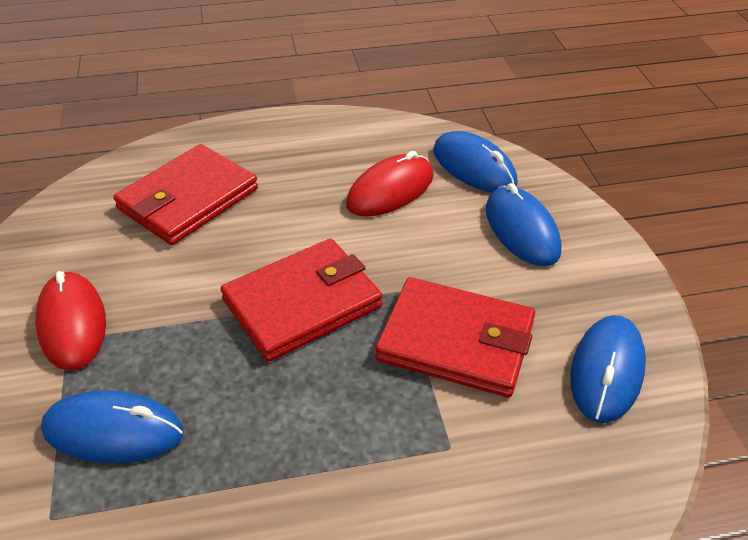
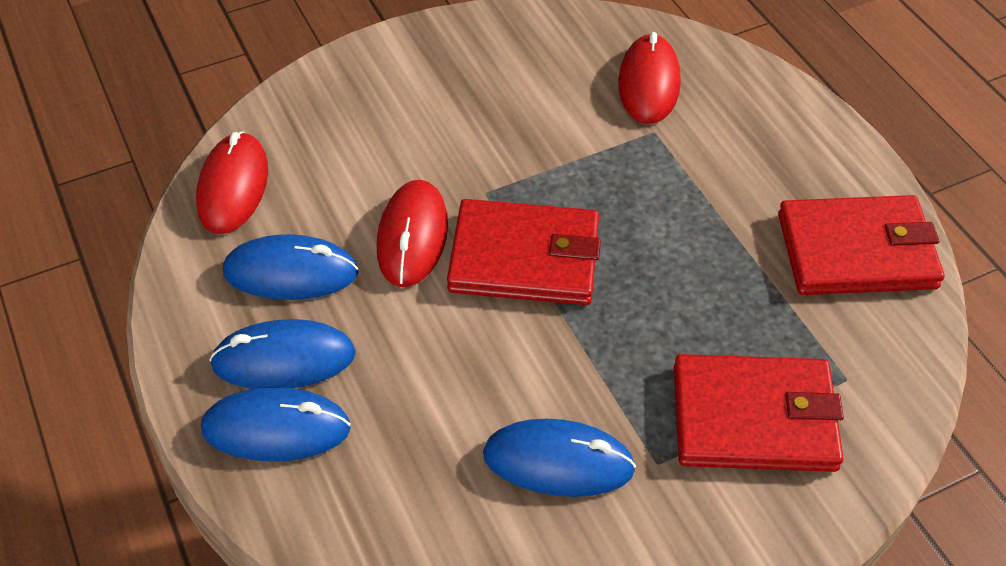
red mouse: [35,271,106,370] [346,151,434,217] = 2 -> [196,131,268,234] [377,180,448,287] [618,32,681,124] = 3

